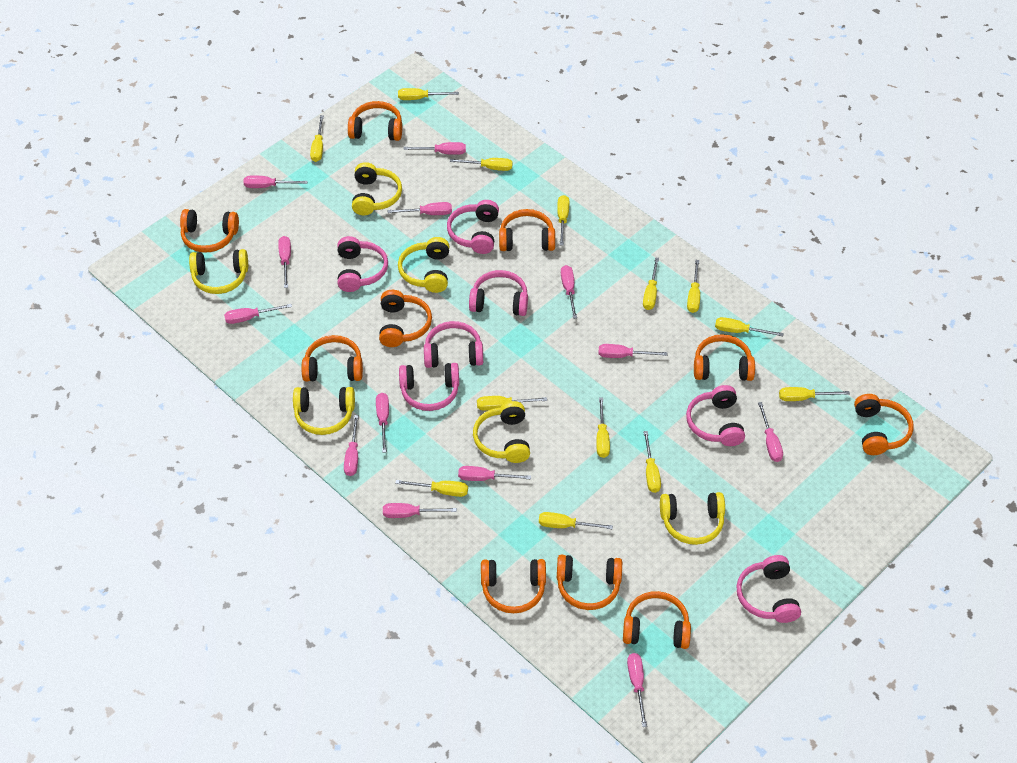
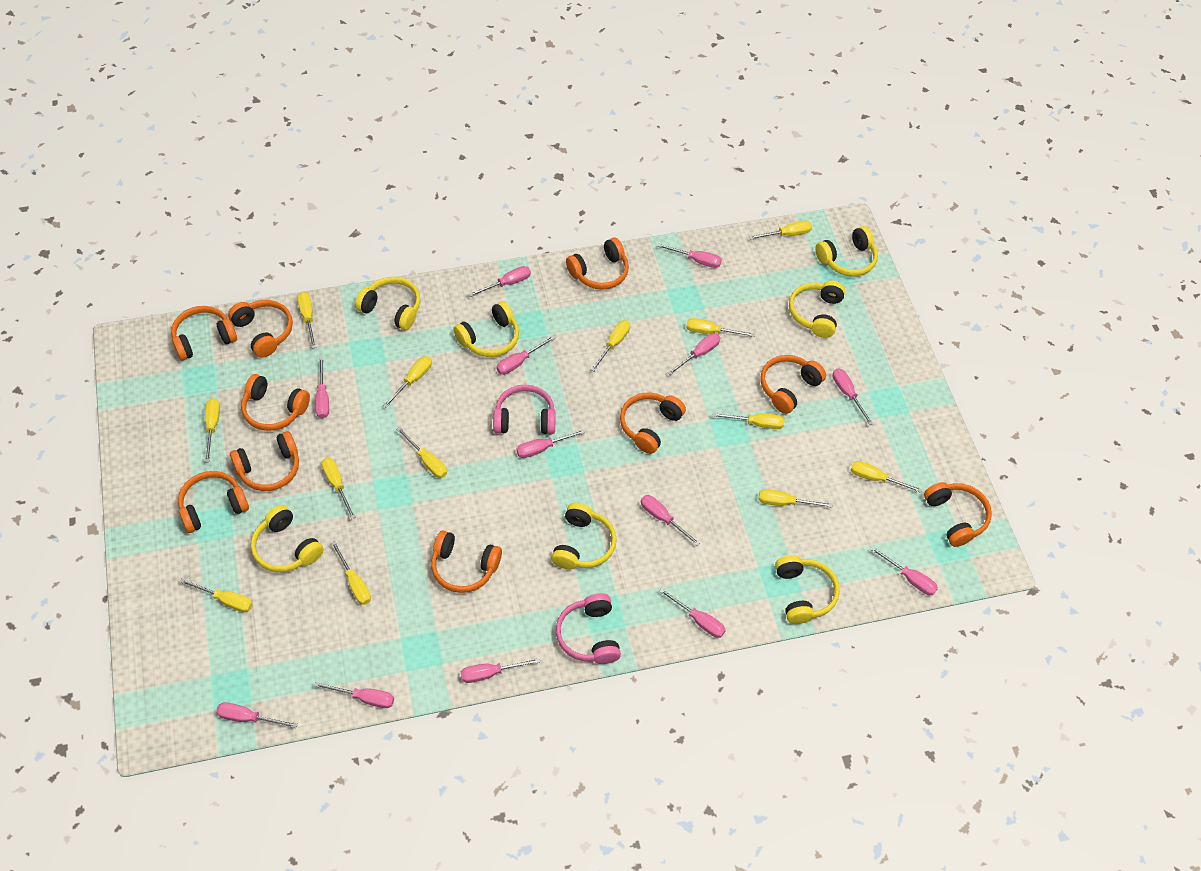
pink headphones: [337,236,388,292] [399,363,459,411] [424,321,483,368] [447,200,499,254] [469,270,528,316] [686,385,745,446] [736,555,801,623] = 7 -> [493,384,556,434] [556,593,621,664] = 2
yellow headphones: [189,249,248,294] [293,387,355,435] [352,162,402,215] [398,237,449,293] [473,401,530,463] [660,492,725,545] = 6 -> [251,505,323,572] [355,277,421,330] [453,301,519,357] [551,503,617,569] [775,555,840,624] [789,280,845,338] [815,226,878,276] = 7

